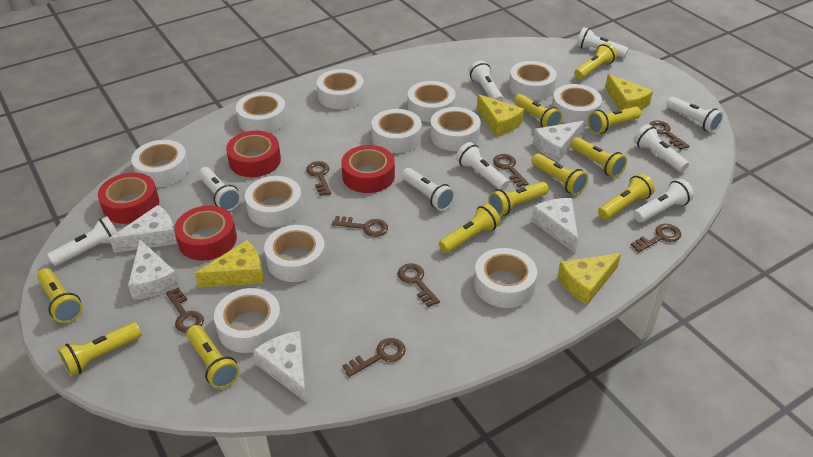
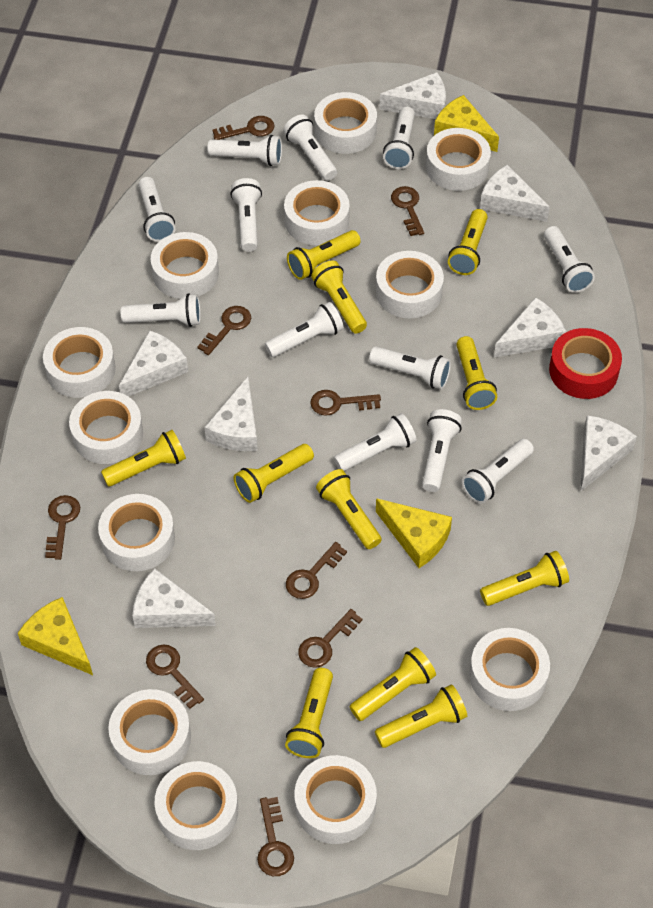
brown key: [166,288,204,333] [306,161,331,196] [332,216,388,237] [342,338,406,377] [398,263,440,307] [493,154,529,187] [631,224,681,252] [649,121,690,150] = 8 -> [45,495,80,560] [146,644,204,709] [197,306,251,355] [212,116,274,140] [257,797,294,876] [286,542,347,599] [298,609,362,668] [310,390,381,416] [391,186,424,236] = 9
red tape: [98,172,159,224] [174,205,237,261] [226,131,281,177] [341,145,395,193] = 4 -> [549,328,622,399] = 1
white cheese: [109,205,177,253] [128,239,179,300] [253,331,307,403] [531,198,578,253] [533,121,584,162] = 5 -> [119,330,188,397] [132,568,216,628] [205,377,258,451] [379,72,446,119] [480,165,550,222] [494,297,566,358] [580,415,637,492] = 7
white flashlight: [47,216,117,266] [198,167,241,211] [402,168,455,211] [456,142,509,190] [469,61,504,102] [576,27,629,58] [633,179,694,223] [634,124,689,172] [666,97,723,133] = 9 -> [121,293,201,327] [138,177,175,242] [207,135,282,166] [230,178,262,252] [265,302,344,357] [283,114,337,181] [334,413,416,471] [369,347,451,389] [383,107,415,169] [422,409,462,492] [462,439,534,503] [544,226,595,293] = 12
yellow cheese: [195,240,263,287] [477,94,524,136] [558,253,621,305] [605,74,653,110] = 4 -> [18,597,93,675] [376,498,452,568] [434,95,499,152] = 3

